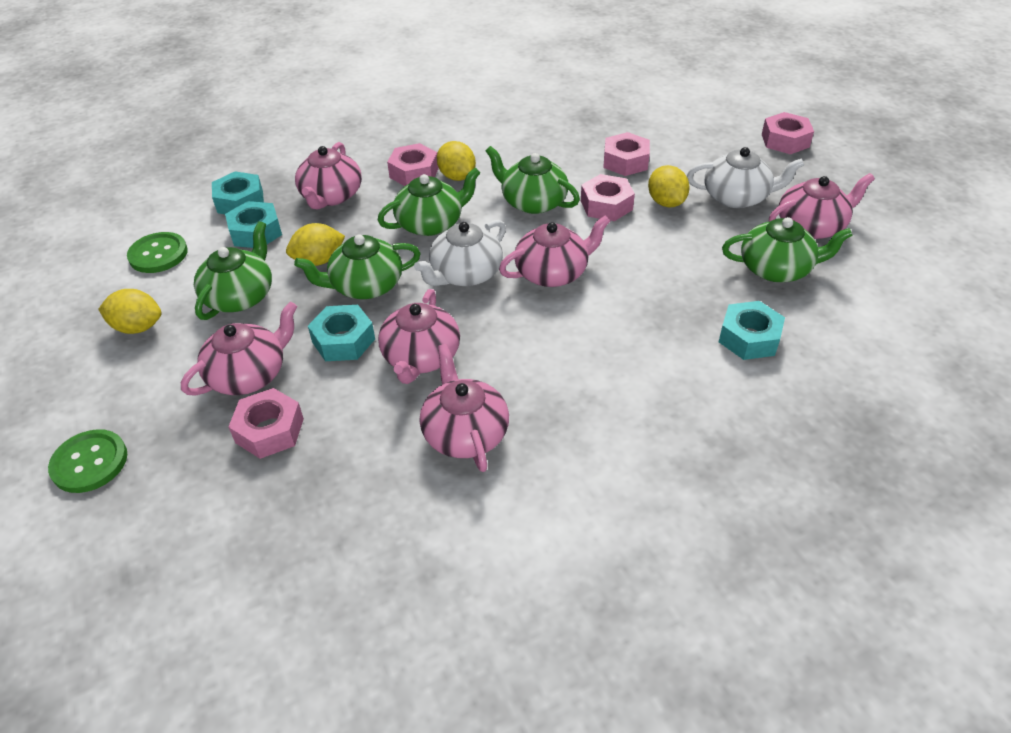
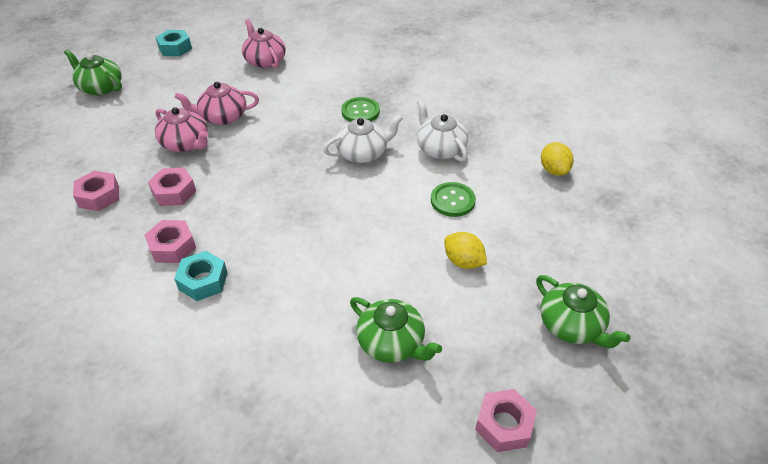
green teapot: [194,221,272,320] [294,234,421,299] [377,167,481,236] [486,146,580,214] [722,217,853,282] = 5 -> [64,49,122,95] [350,297,442,363] [536,275,630,348] = 3
pink nut: [228,388,304,459] [387,143,439,186] [581,174,635,221] [603,132,650,176] [762,112,814,154] = 5 -> [73,171,119,211] [145,220,196,263] [148,167,196,206] [475,389,537,452] = 4
pink teapot: [181,301,298,396] [295,142,362,209] [378,289,460,384] [420,344,509,472] [499,215,610,287] [769,173,875,239] = 6 -> [155,107,208,152] [175,82,259,125] [242,19,286,68] = 3
turquoise nut: [212,171,264,214] [225,201,282,248] [308,305,375,361] [719,301,785,360] = 4 -> [155,30,192,56] [174,251,228,301] = 2
yellow lemon: [98,289,162,334] [286,223,345,266] [437,141,476,181] [648,165,690,208] = 4 -> [444,232,487,269] [541,142,574,176] = 2

